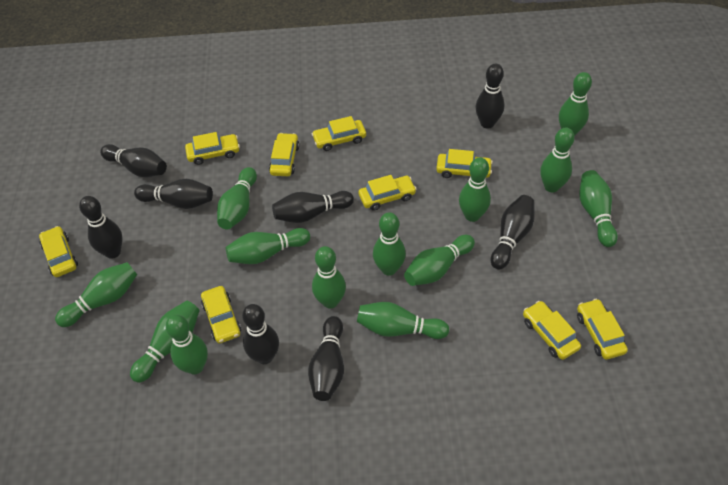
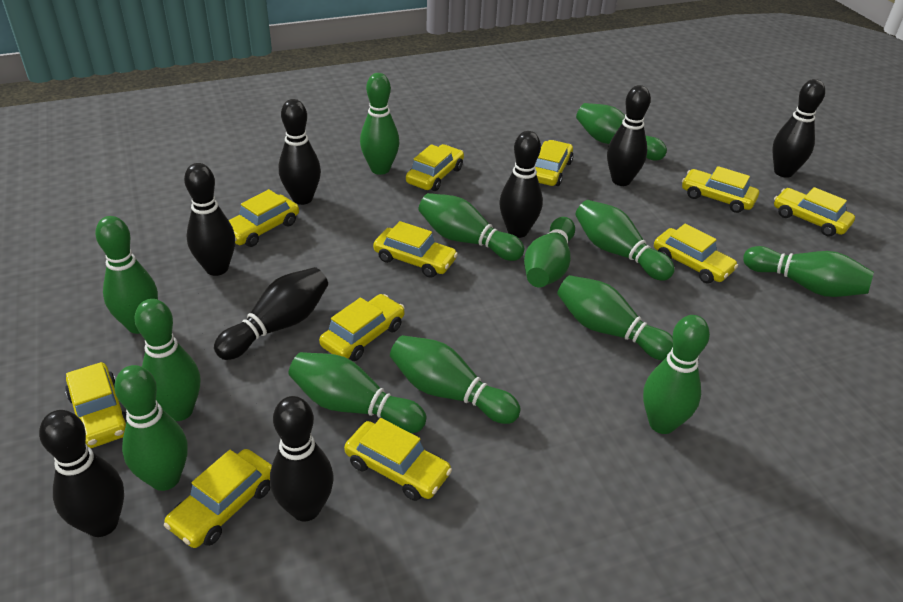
yellow car: [39,226,78,277] [185,132,240,165] [201,286,241,343] [269,133,300,176] [312,116,366,151] [358,175,416,211] [436,149,493,178] [523,301,581,360] [577,299,628,360] = 9 -> [65,362,127,448] [164,449,272,548] [229,189,299,247] [319,294,405,361] [344,418,452,501] [373,221,458,278] [406,144,464,191] [535,140,573,186] [654,224,738,283] [682,166,759,213] [774,187,855,237] = 11

